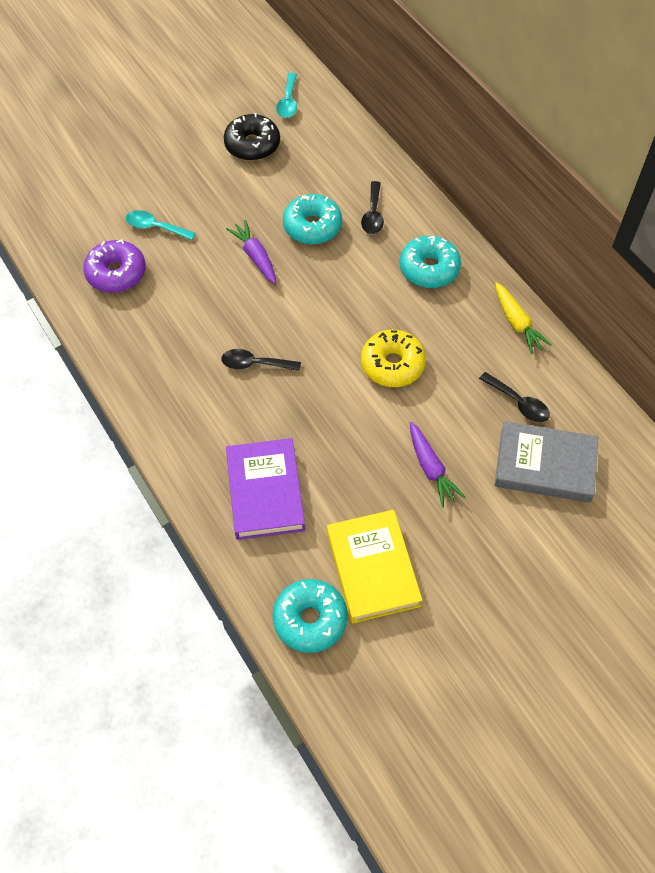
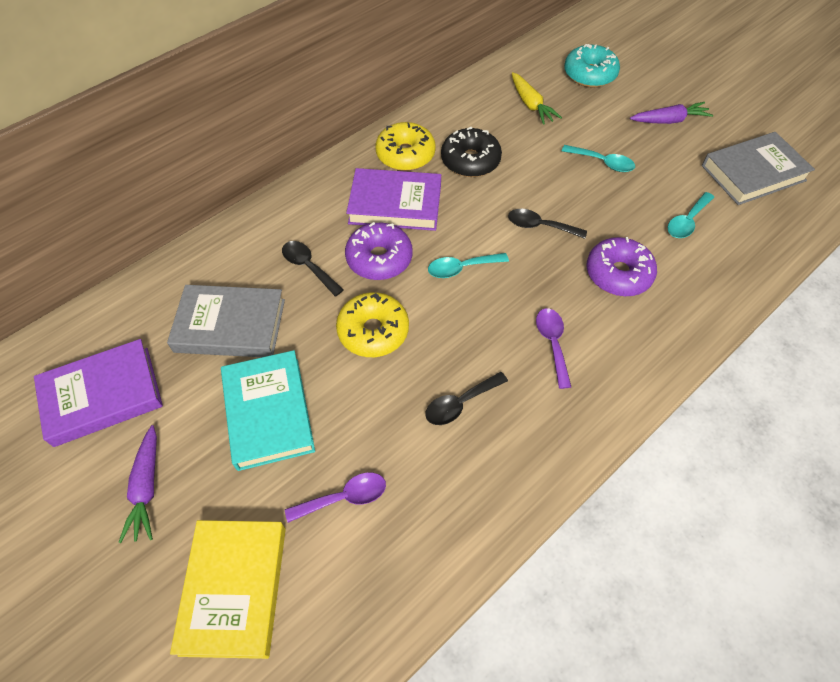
grey book: [494,421,598,503] = 1 -> [167,285,285,357] [702,132,815,205] = 2
purple book: [226,438,305,540] = 1 -> [34,339,163,447] [346,168,441,231] = 2
purple donut: [83,240,146,293] = 1 -> [345,222,413,280] [587,237,657,296] = 2
purple spoon: none = 0 -> [285,472,386,523] [536,308,571,389] = 2
turquoise book: none = 0 -> [221,350,315,471] = 1
turquoise donut: [273,579,348,653] [283,194,342,245] [400,236,461,288] = 3 -> [564,44,620,88] = 1
turquoise spoon: [126,210,196,240] [276,73,297,118] = 2 -> [428,253,509,278] [562,145,635,172] [667,192,714,238] = 3
yellow donut: [361,330,426,387] = 1 -> [336,292,409,357] [375,122,436,171] = 2

